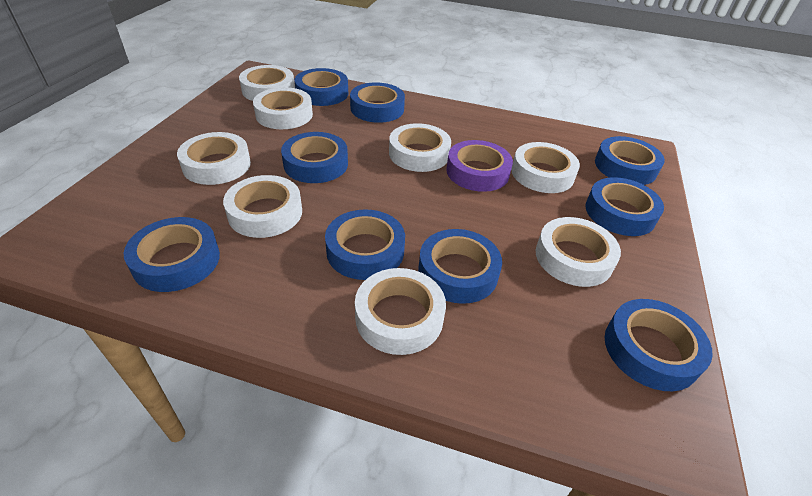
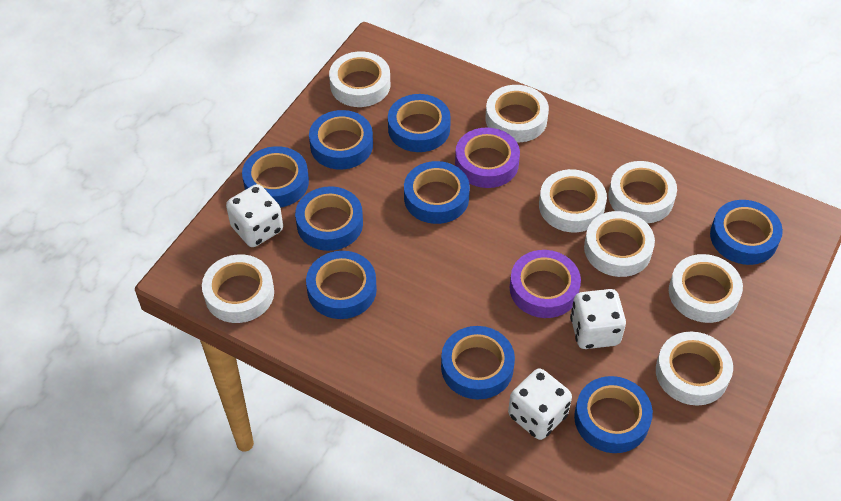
purple tape: [446,140,513,192] = 1 -> [455,127,520,188] [510,250,581,318] = 2
white dice: none = 0 -> [226,184,283,247] [508,368,572,440] [570,289,626,349] = 3

